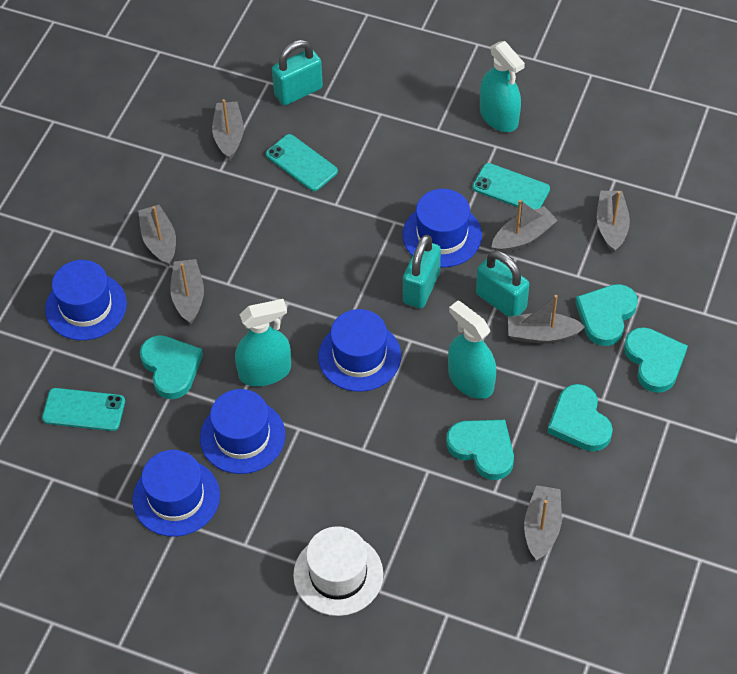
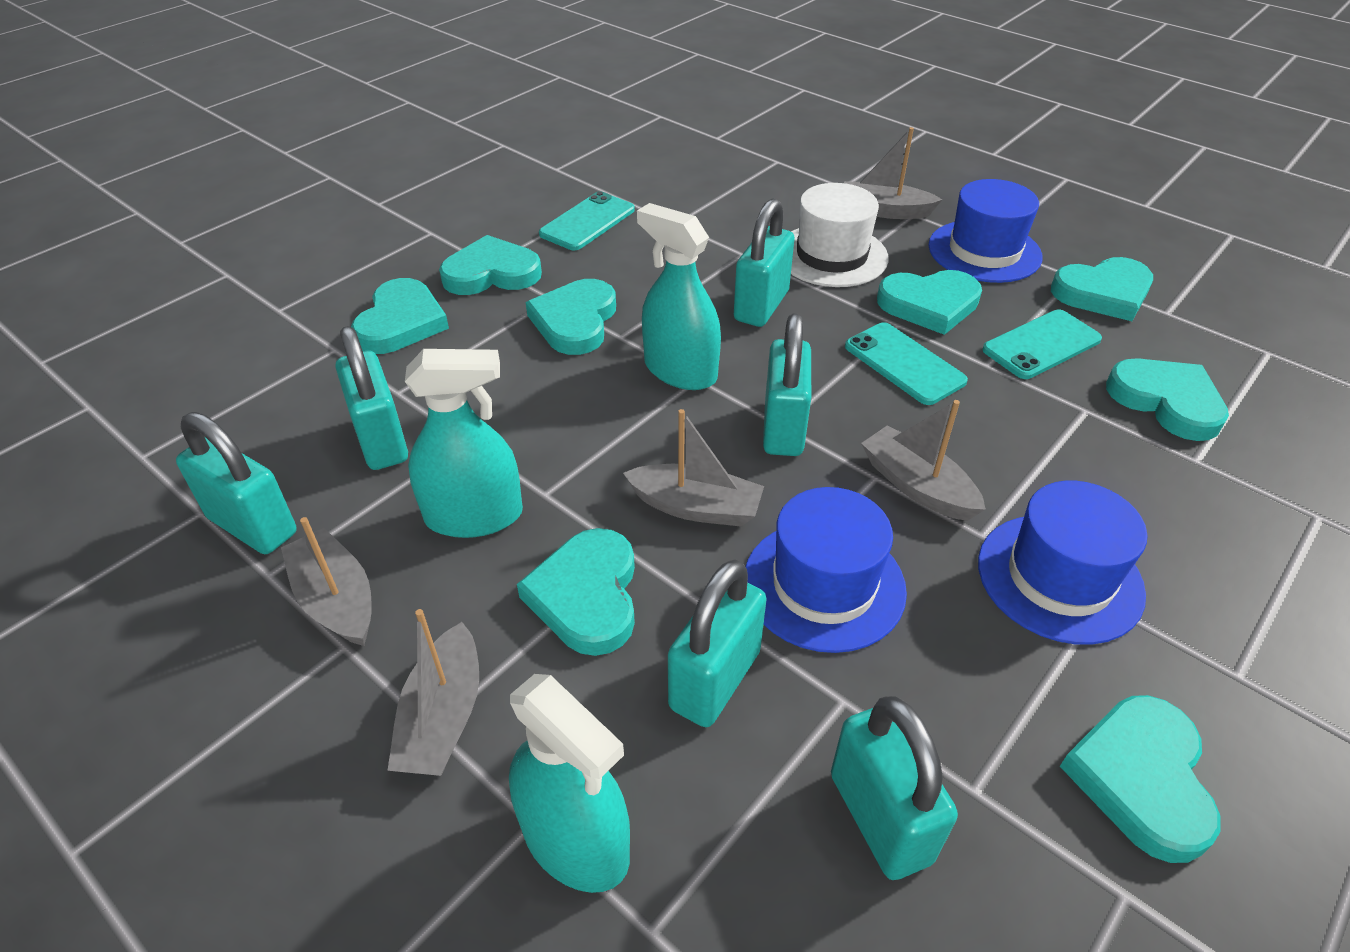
blue hat: [45,260,127,340] [132,450,220,537] [200,389,285,474] [318,309,401,392] [402,189,482,268] = 5 -> [745,487,907,653] [928,179,1042,283] [978,480,1147,645] = 3
grey boat: [138,205,176,266] [170,259,204,324] [212,99,244,160] [491,200,558,253] [508,295,586,344] [524,485,562,560] [597,191,630,253] = 7 -> [281,517,372,646] [387,609,479,776] [623,409,764,527] [844,127,942,219] [861,400,986,521] = 5
turquoise heart: [140,335,203,399] [446,420,514,480] [547,384,613,451] [575,284,638,346] [624,327,688,393] = 5 -> [351,278,449,354] [439,235,542,295] [517,528,635,656] [526,279,616,355] [877,270,982,335] [1051,257,1153,321] [1060,695,1220,863] [1106,358,1229,441] = 8
turquoise padlock: [272,40,323,105] [403,235,441,308] [476,250,529,317] = 3 -> [176,412,297,554] [335,326,408,470] [668,559,767,727] [734,198,795,327] [763,313,811,456] [831,696,958,880] = 6

